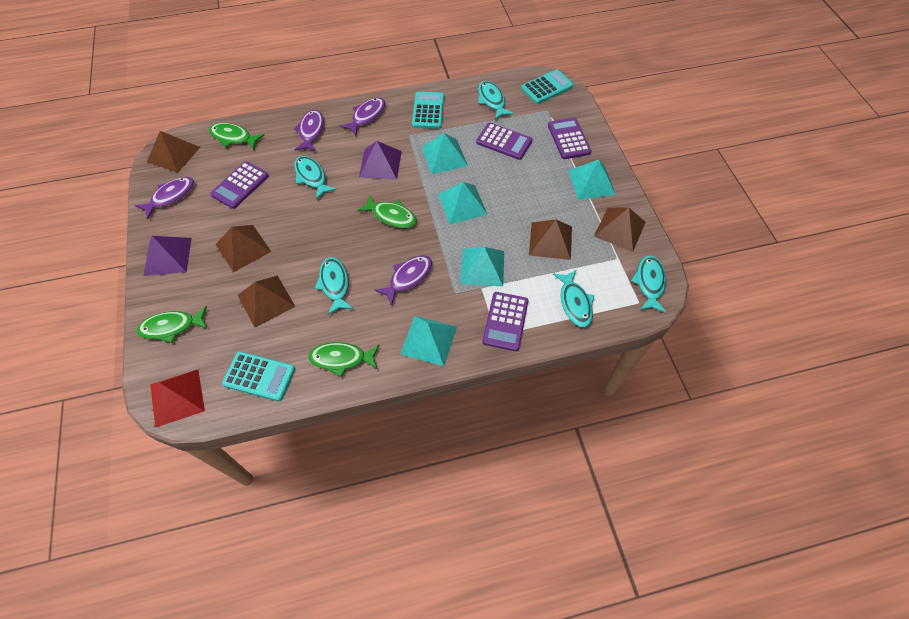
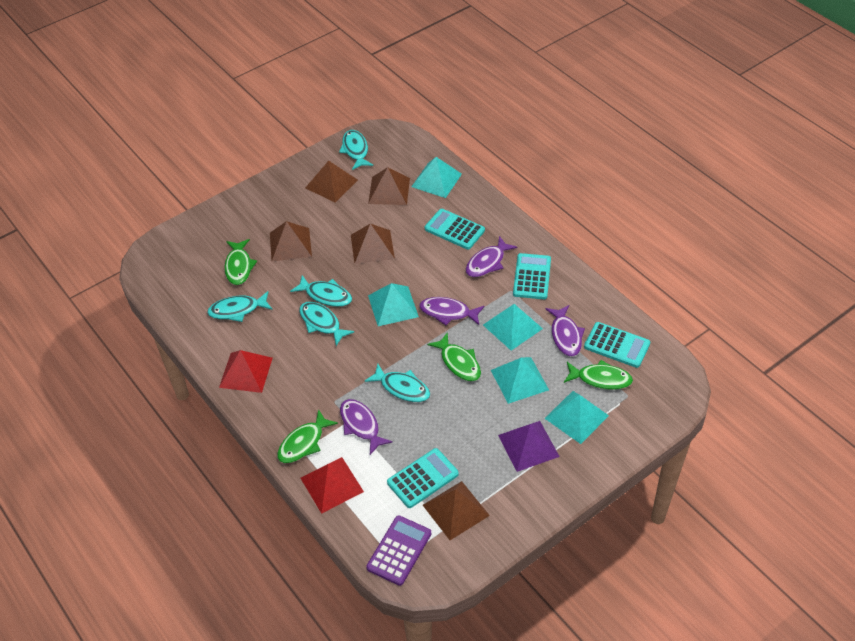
purple calculator: [210,161,269,209] [476,123,533,160] [482,292,529,351] [548,118,591,159] = 4 -> [366,515,431,586] = 1
purple pyramid: [143,236,192,276] [359,141,402,180] = 2 -> [498,421,560,472] = 1
red pyramid: [150,370,205,427] = 1 -> [219,350,273,393] [301,457,364,514] = 2
turquoise calculator: [222,351,295,401] [412,92,444,129] [521,69,574,104] = 3 -> [387,448,459,508] [425,209,485,250] [513,253,551,299] [584,322,650,368] = 4

